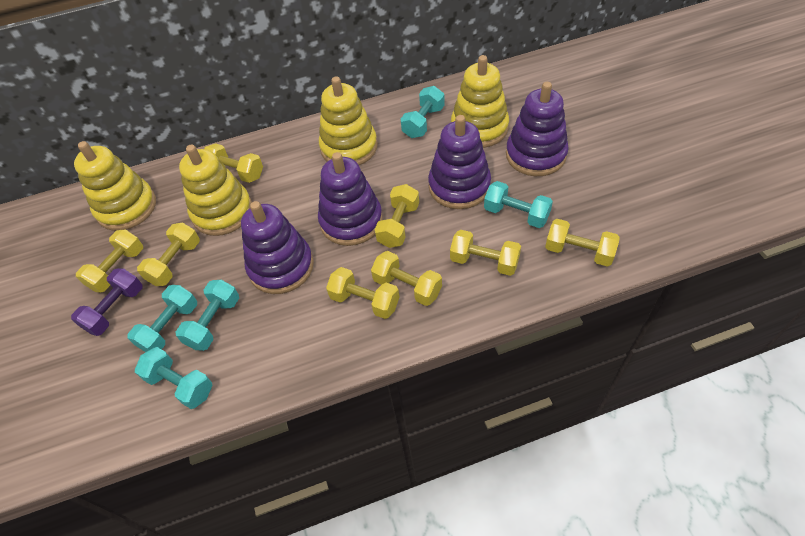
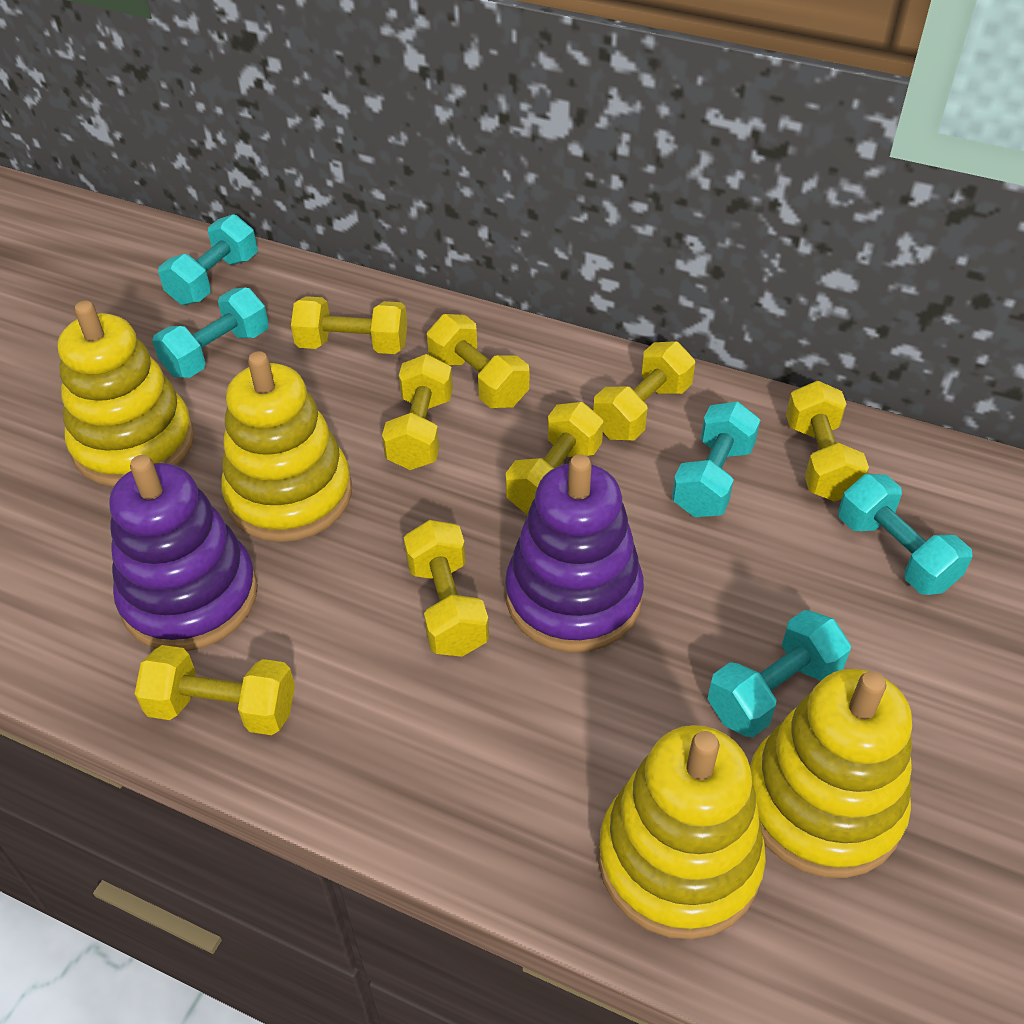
purple dumbbell: [71,268,142,336] = 1 -> none = 0
purple stacking toy: [241,201,314,294] [318,152,383,246] [428,115,491,209] [506,82,569,176] = 4 -> [109,455,258,651] [505,454,644,652] = 2

